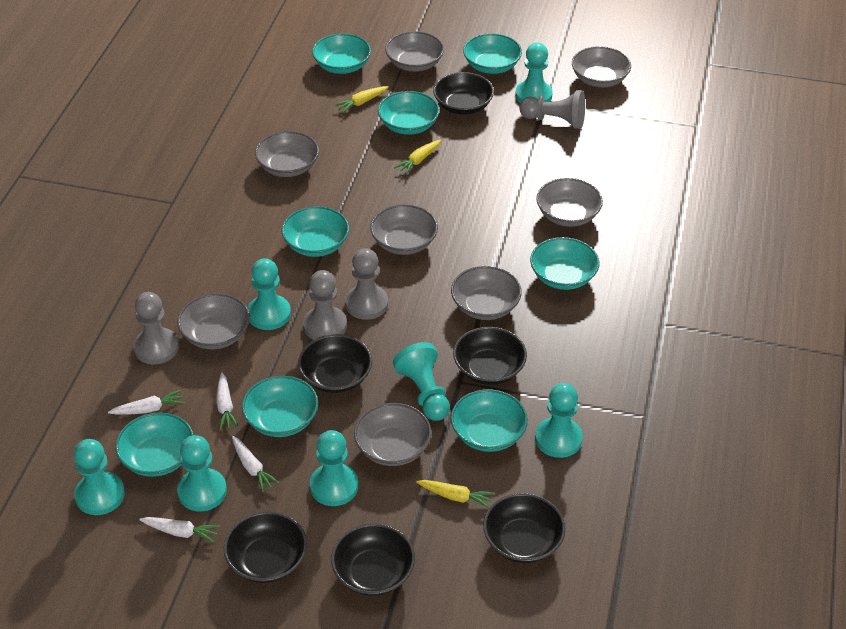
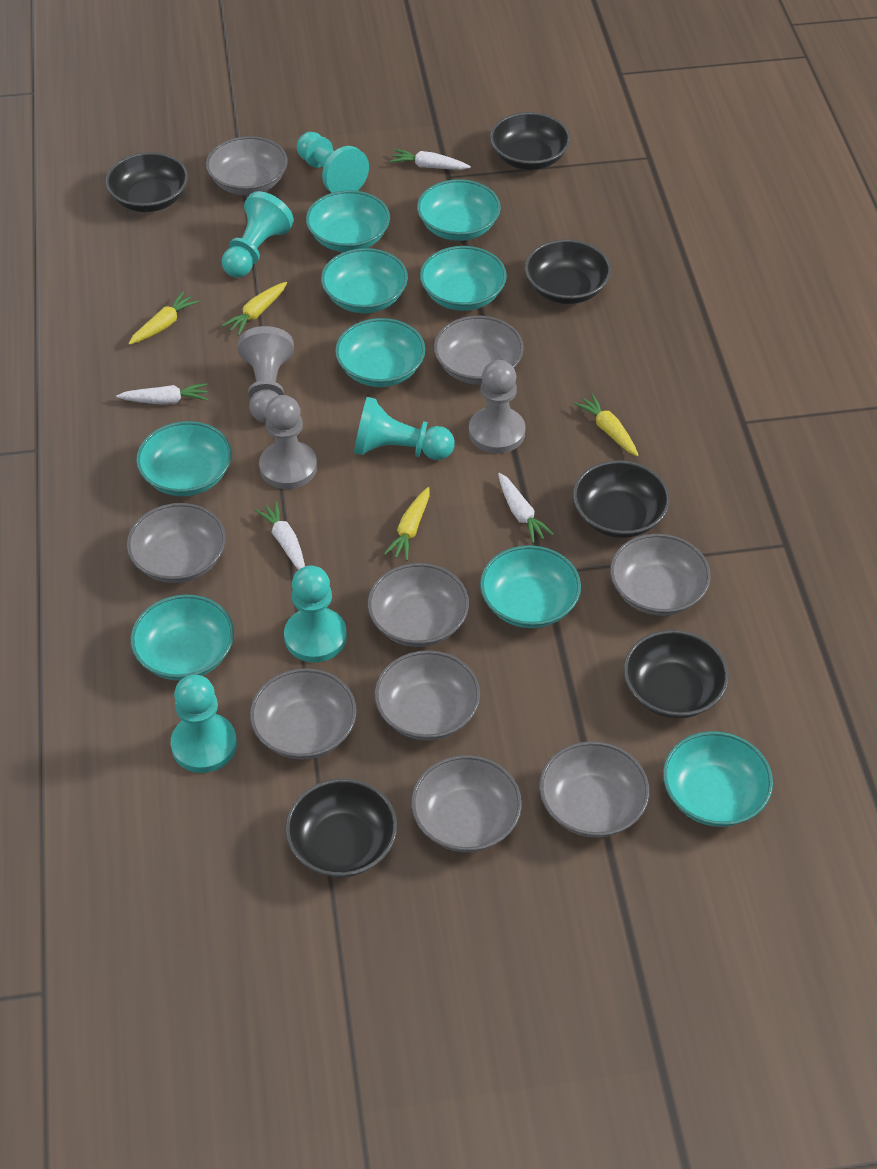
grey bowl: [177,293,250,349] [255,131,319,177] [354,403,432,466] [370,204,438,255] [385,31,444,72] [451,266,522,320] [536,178,603,227] [572,46,631,87] = 8 -> [127,503,226,583] [206,136,288,195] [250,668,357,760] [368,563,469,647] [375,650,480,740] [411,755,522,852] [434,316,524,385] [539,741,649,838] [610,534,711,616] = 9
grey pawn: [133,292,179,364] [303,270,347,340] [345,248,388,320] [519,90,585,129] = 4 -> [238,326,294,423] [259,395,317,489] [469,360,526,454] = 3
turquoise bowl: [115,412,194,477] [242,376,318,437] [281,206,349,257] [312,33,371,74] [378,91,440,135] [451,389,528,452] [463,33,522,74] [530,237,599,290] = 8 -> [131,595,234,681] [136,421,232,496] [306,190,390,252] [321,248,408,313] [335,318,426,387] [417,179,501,241] [420,246,507,311] [480,545,581,628] [663,731,773,827] = 9
turquoise pawn: [74,439,125,515] [177,435,227,512] [248,259,291,330] [310,430,358,506] [393,342,450,421] [515,43,553,103] [535,383,583,458] = 7 -> [171,675,237,773] [222,191,294,278] [284,566,347,662] [297,132,369,193] [354,397,455,460] = 5
yellow carrot: [335,86,388,113] [394,140,441,175] [416,480,495,508] = 3 -> [128,292,199,345] [222,282,287,335] [384,487,430,561] [574,394,639,456] = 4

